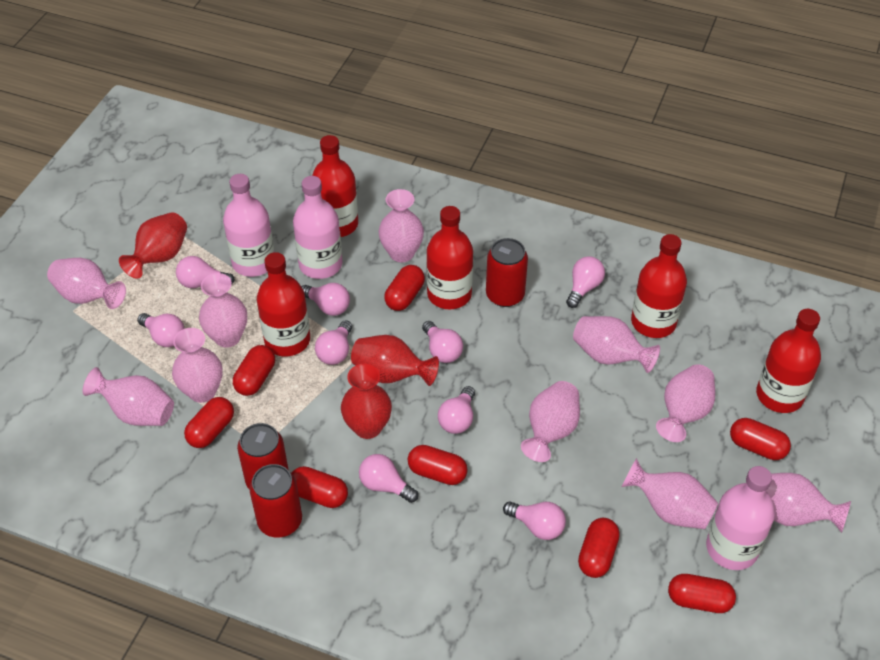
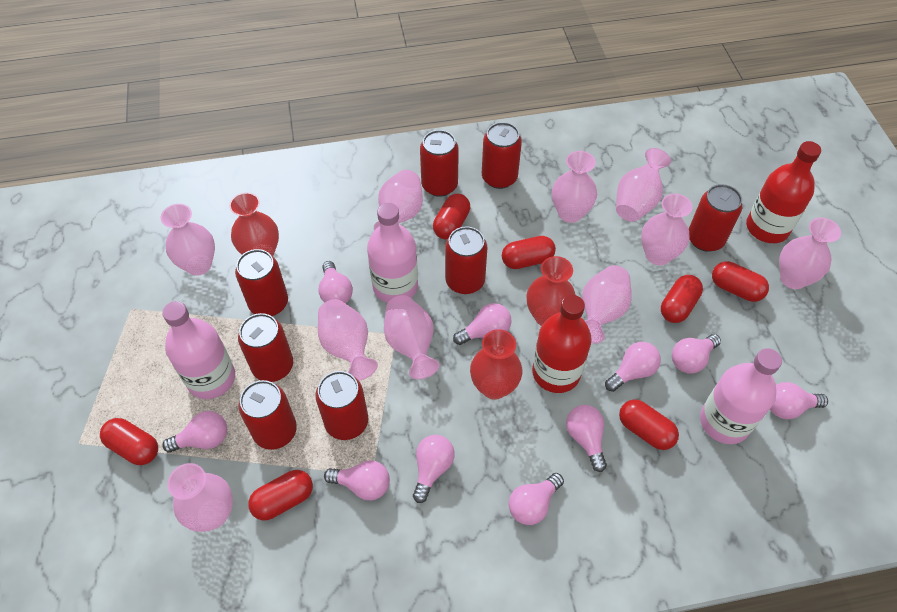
pink light bulb: [137,313,184,347] [176,256,235,288] [301,283,350,316] [315,320,352,365] [359,454,418,503] [422,321,463,363] [438,386,475,434] [503,502,566,540] [566,256,605,308] = 9 -> [162,411,227,453] [318,261,353,304] [324,460,390,501] [413,435,455,503] [453,303,511,345] [509,473,564,525] [566,405,607,472] [605,342,661,392] [672,334,721,374] [770,382,828,419] = 10
red bottle: [257,252,310,357] [312,135,358,237] [426,206,473,309] [631,234,687,338] [756,309,821,413] = 5 -> [532,295,592,393] [746,141,821,243] = 2
red can: [237,423,289,489] [249,464,302,538] [486,238,528,307] = 3 -> [235,249,288,316] [238,313,293,382] [238,380,297,450] [315,371,368,440] [420,130,459,197] [445,227,487,294] [482,122,522,189] [689,184,742,252] = 8
red capsule: [184,397,234,448] [233,345,275,396] [292,466,348,508] [384,265,425,311] [408,445,468,485] [578,518,620,578] [668,574,736,613] [730,418,791,460] = 8 -> [100,418,158,465] [248,470,313,521] [433,194,470,239] [502,236,556,269] [619,399,679,450] [661,275,703,323] [712,261,769,302] = 7

